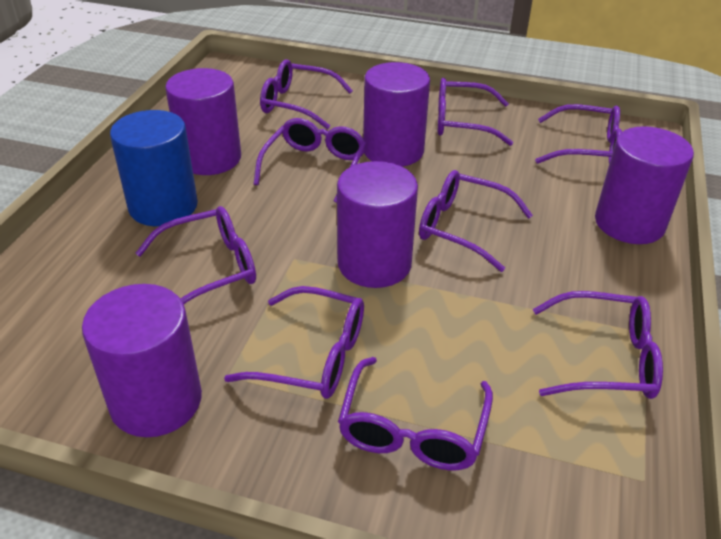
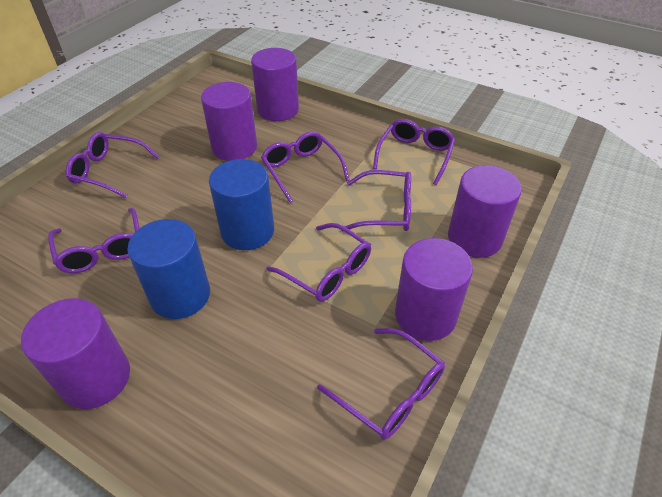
blue cylinder: [110,110,198,226] = 1 -> [127,219,210,319] [209,159,274,250] = 2
purple glasses: [136,206,256,304] [224,286,364,399] [254,118,367,203] [260,59,353,129] [338,357,493,470] [419,170,533,272] [438,78,513,146] [533,291,663,399] [535,104,622,164] = 9 -> [48,208,139,273] [66,132,159,198] [261,131,350,203] [266,223,371,302] [317,328,445,440] [341,170,411,231] [373,119,455,185] = 7

